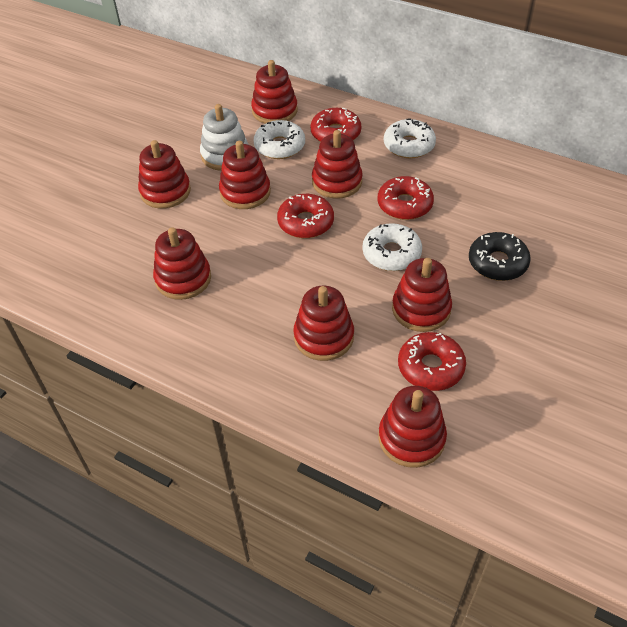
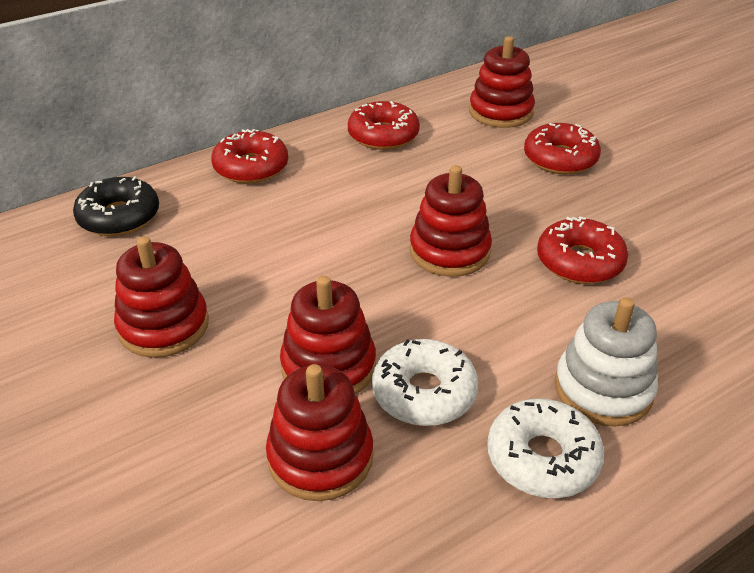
red stacking toy: [138,140,191,209] [153,227,211,300] [219,141,271,209] [251,60,298,124] [293,286,354,361] [312,130,363,199] [379,386,447,468] [392,258,452,332] = 8 -> [114,236,209,358] [266,364,373,501] [280,276,376,395] [410,165,492,277] [469,36,535,128] = 5
white donut: [254,120,305,159] [363,223,422,271] [384,119,436,158] = 3 -> [372,339,478,426] [487,398,604,498] = 2

